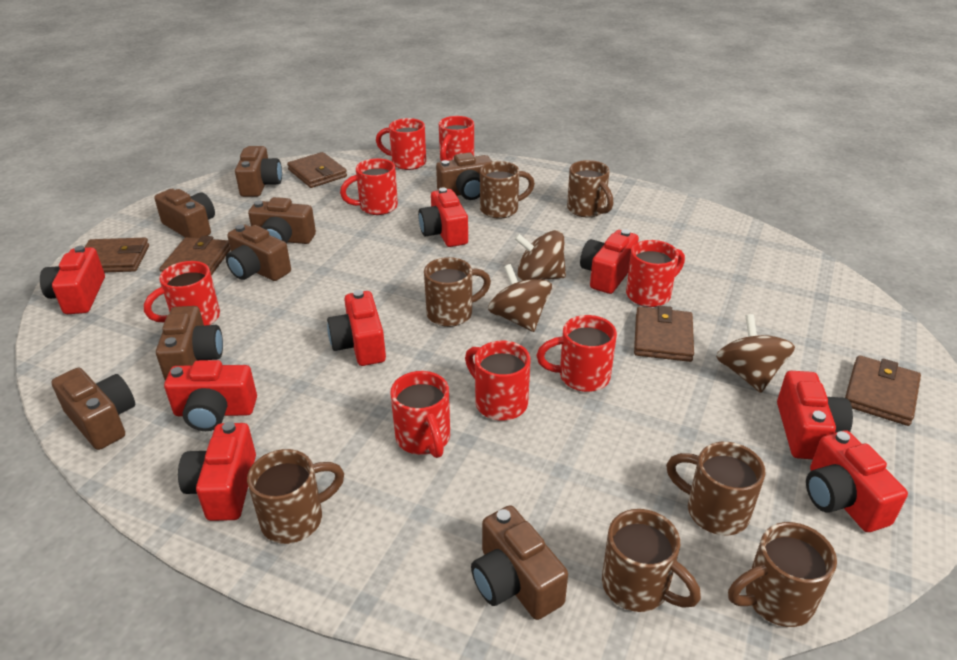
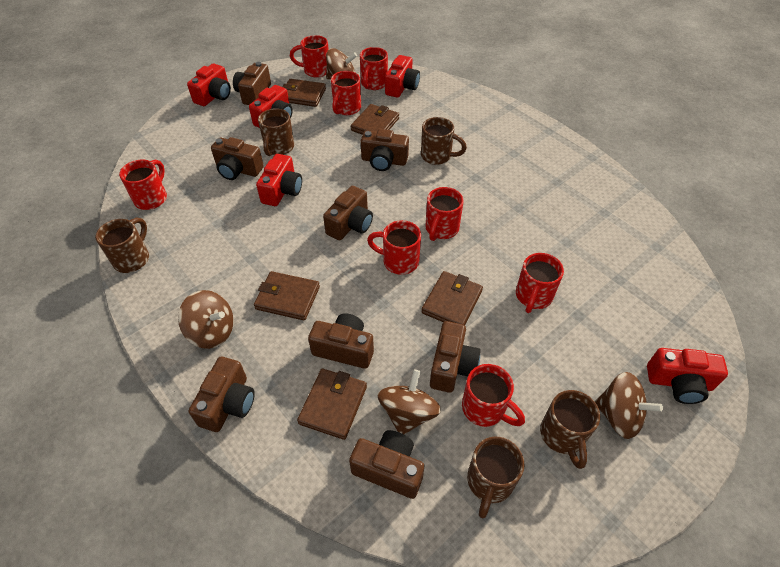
brown mug: [247,449,344,544] [424,257,491,327] [480,161,535,219] [567,160,613,217] [602,509,701,612] [666,442,765,535] [728,522,837,627] = 7 -> [95,217,149,273] [258,108,294,156] [421,117,467,165] [467,437,525,518] [540,390,600,469] = 5
brown spinning top: [488,264,552,332] [514,230,566,281] [716,314,795,393] = 3 -> [178,290,233,349] [326,48,357,80] [377,370,441,435] [595,372,663,439] = 4
red camera: [40,246,105,314] [164,360,257,431] [178,422,256,521] [327,290,386,366] [418,187,468,247] [580,229,639,294] [777,371,853,459] [806,430,908,532] = 8 -> [187,63,231,106] [249,85,292,128] [256,154,302,206] [385,55,420,98] [647,348,728,404] = 5

